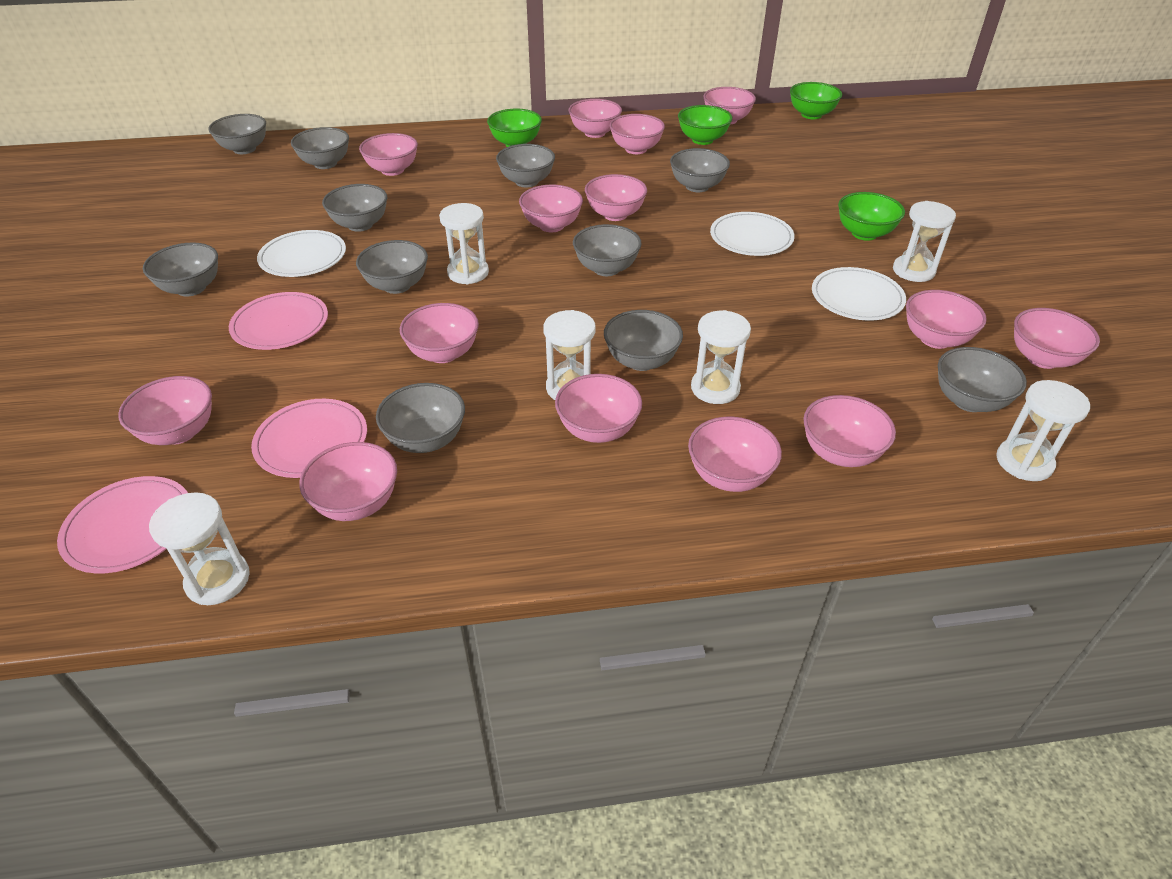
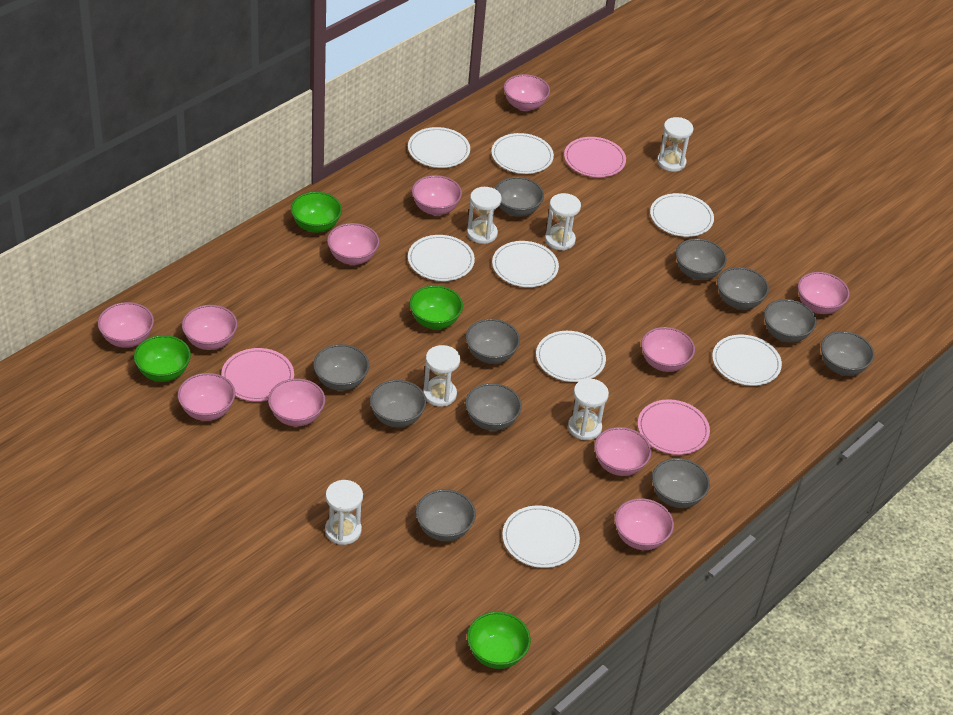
pink bowl: [118,376,212,445] [299,442,397,521] [359,133,418,176] [400,303,479,363] [519,185,583,232] [555,374,642,443] [569,99,622,138] [585,174,647,221] [610,114,665,154] [688,417,782,492] [703,87,756,125] [803,395,896,467] [906,290,987,349] [1014,308,1100,369] = 14 -> [98,302,154,348] [178,373,235,421] [182,305,238,350] [268,379,325,426] [327,223,379,265] [412,175,462,215] [504,74,550,111] [594,427,652,476] [615,498,674,550] [641,327,695,372] [798,272,849,314] = 11
white plate: [257,230,346,277] [710,212,795,256] [812,267,906,321] = 3 -> [408,127,470,168] [408,235,475,281] [491,133,554,174] [492,241,559,287] [502,506,580,568] [536,331,606,382] [650,193,714,237] [712,335,782,386] = 8

